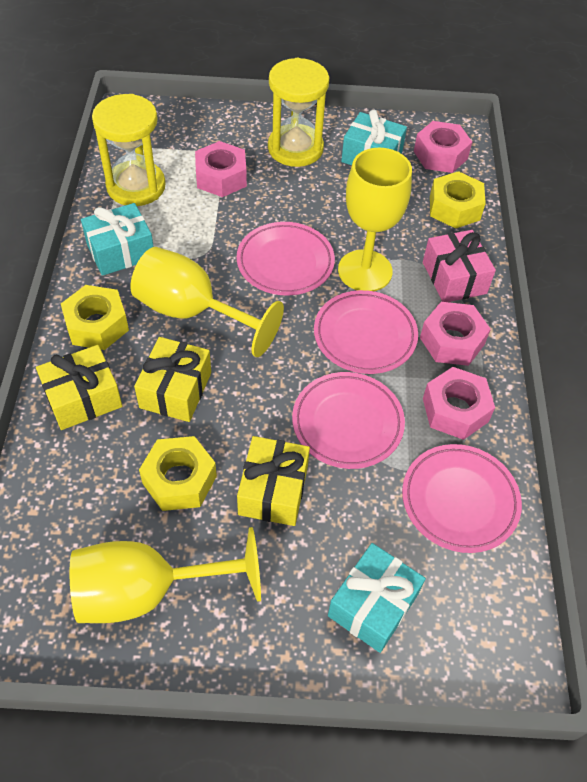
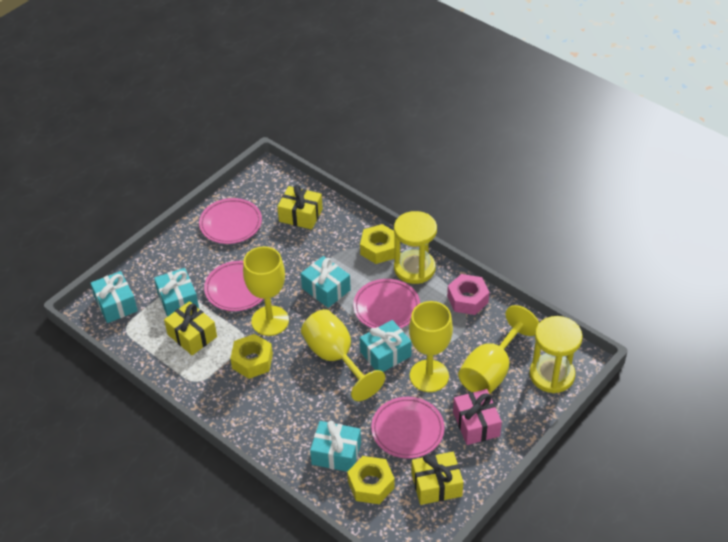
pink nut: [195,141,247,197] [414,121,472,173] [420,302,491,366] [423,367,495,440] = 4 -> [447,274,489,315] = 1
turquoise gift: [81,203,154,276] [328,543,426,653] [341,110,407,165] = 3 -> [90,271,138,323] [154,268,199,317] [301,256,351,308] [310,421,361,472] [360,320,412,372] = 5
yellow goblet: [70,527,261,623] [130,247,284,357] [338,148,412,291] = 3 -> [243,246,289,336] [301,309,385,401] [409,301,453,392] [458,305,539,394] = 4

